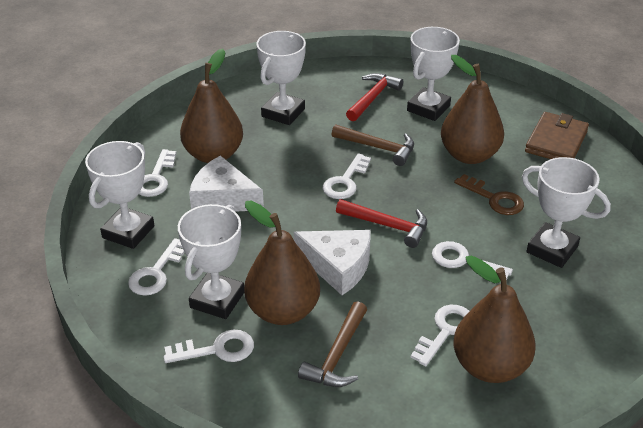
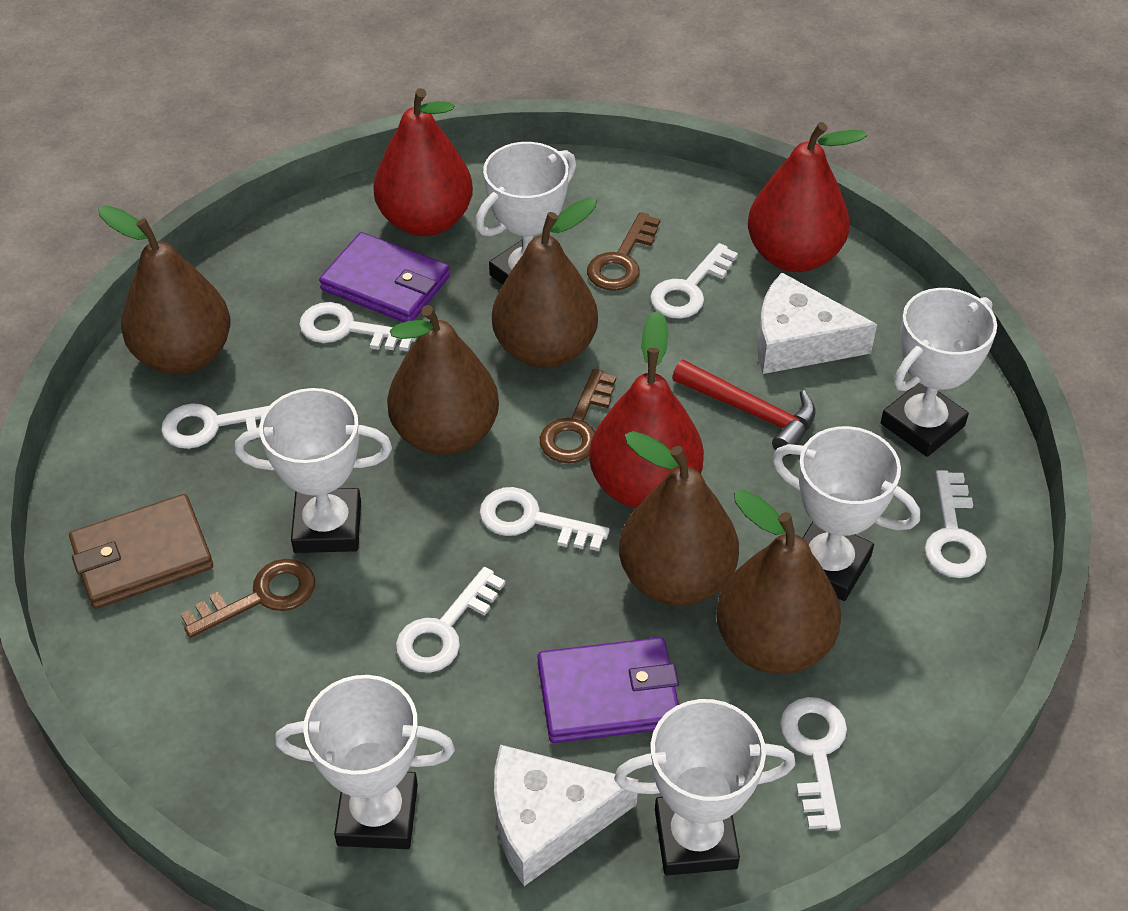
brown hammer: [298,301,367,387] [332,124,414,166] = 2 -> none = 0
brown key: [454,174,524,215] = 1 -> [181,559,315,638] [540,369,616,463] [587,212,660,291] = 3
brown pear: [180,49,243,163] [244,201,320,325] [441,55,504,164] [453,256,536,383] = 4 -> [98,205,231,375] [387,305,499,455] [492,198,598,368] [619,431,739,606] [716,490,841,674] = 5
purple wallet: none = 0 -> [319,232,450,322] [537,637,679,743] = 2
red hammer: [336,199,427,248] [346,73,403,121] = 2 -> [672,360,816,456] = 1
red pear: none = 0 -> [373,88,473,236] [589,310,704,508] [748,122,867,272] = 3
white key: [128,238,185,296] [139,149,177,197] [164,330,254,363] [323,154,371,199] [411,305,469,366] [432,241,513,280] = 6 -> [161,403,269,449] [299,302,416,351] [396,567,505,673] [480,487,610,551] [650,243,738,319] [780,697,847,831] [925,470,987,578] = 7
white trophy: [85,141,155,249] [178,204,244,319] [257,31,306,125] [407,27,460,121] [522,157,611,268] = 5 -> [235,388,392,553] [275,675,455,849] [475,142,576,285] [614,699,796,875] [772,426,920,601] [881,288,997,457] = 6

